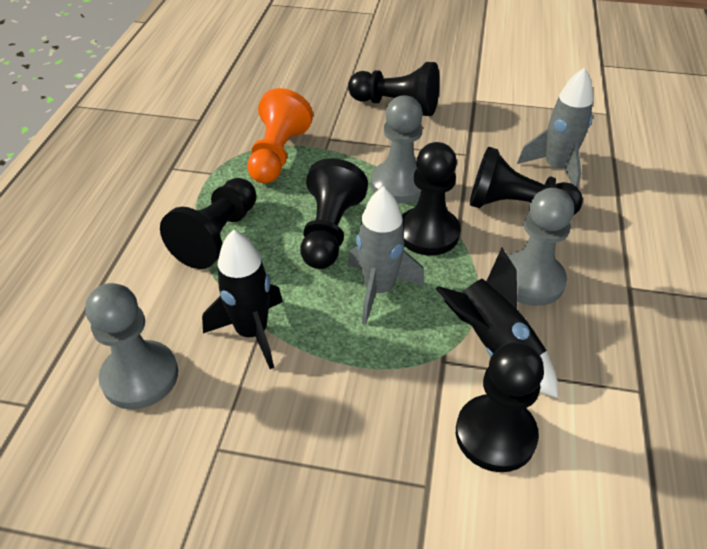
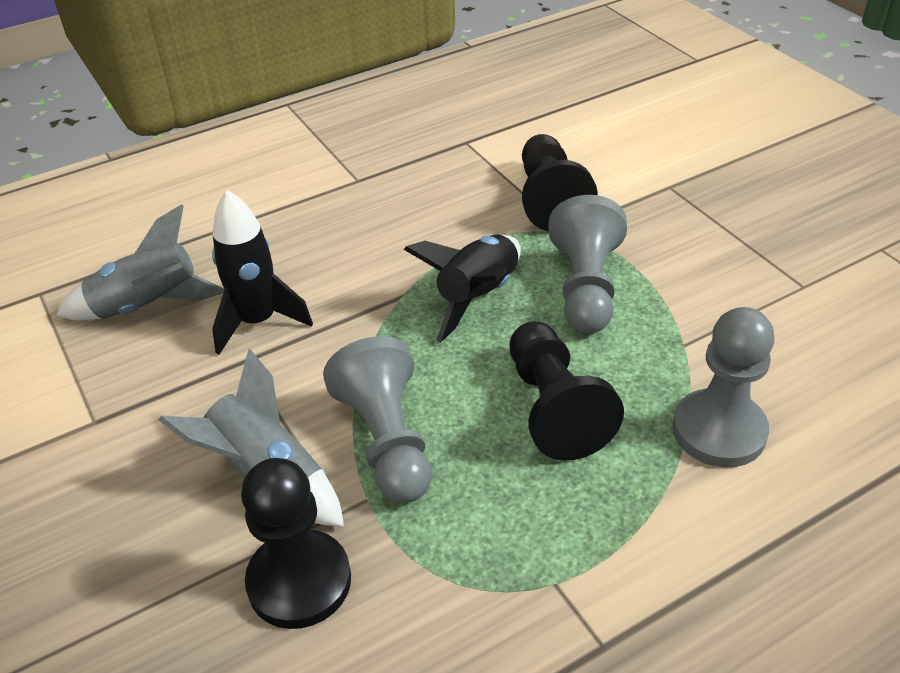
black pawn: [160,178,256,269] [300,158,368,269] [348,62,440,116] [402,142,461,255] [456,342,544,472] [470,147,583,216] = 6 -> [241,458,351,629] [509,321,624,461] [522,134,598,231] = 3
orange pawn: [247,88,313,183] = 1 -> none = 0

